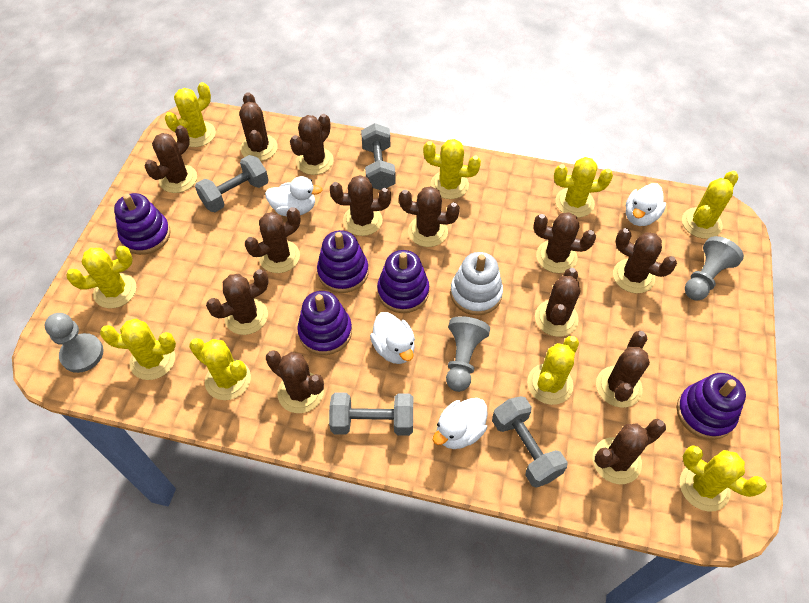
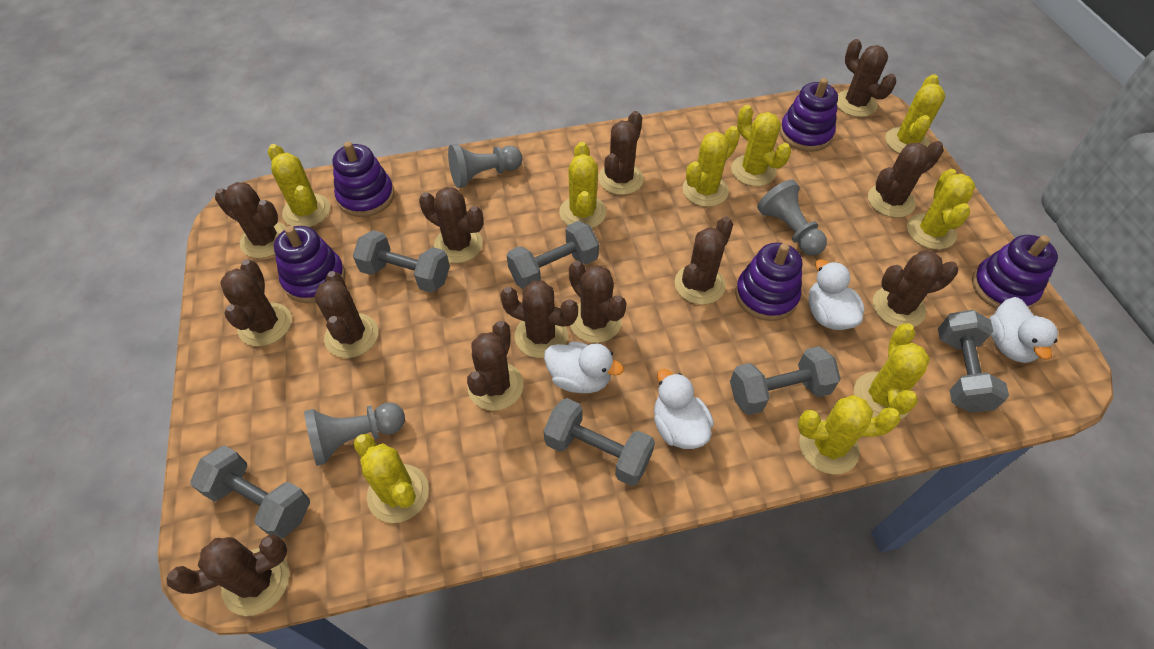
grey dumbbell: [195,155,268,212] [329,392,413,436] [361,123,396,190] [492,396,568,488] = 4 -> [190,445,310,539] [353,230,450,293] [507,221,599,289] [544,398,655,486] [730,346,841,415] [938,310,1009,413] = 6
white stacking toy: [450,252,503,315] = 1 -> none = 0

